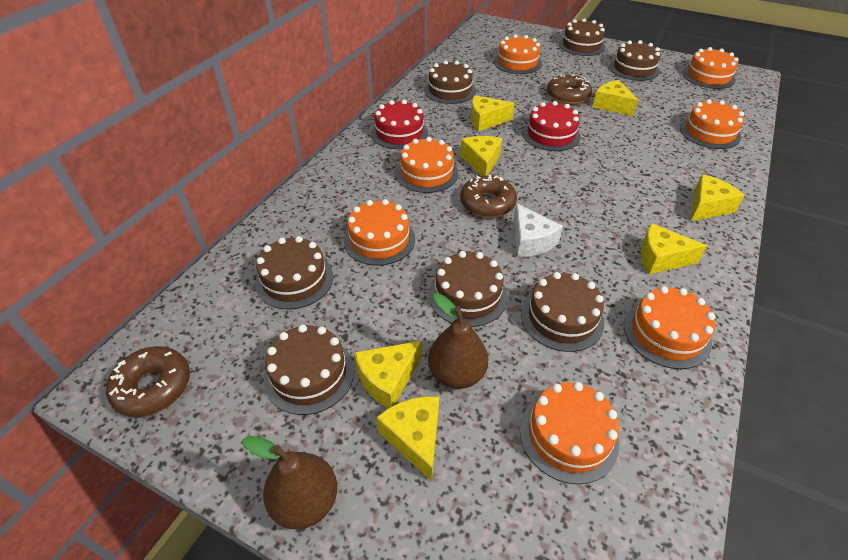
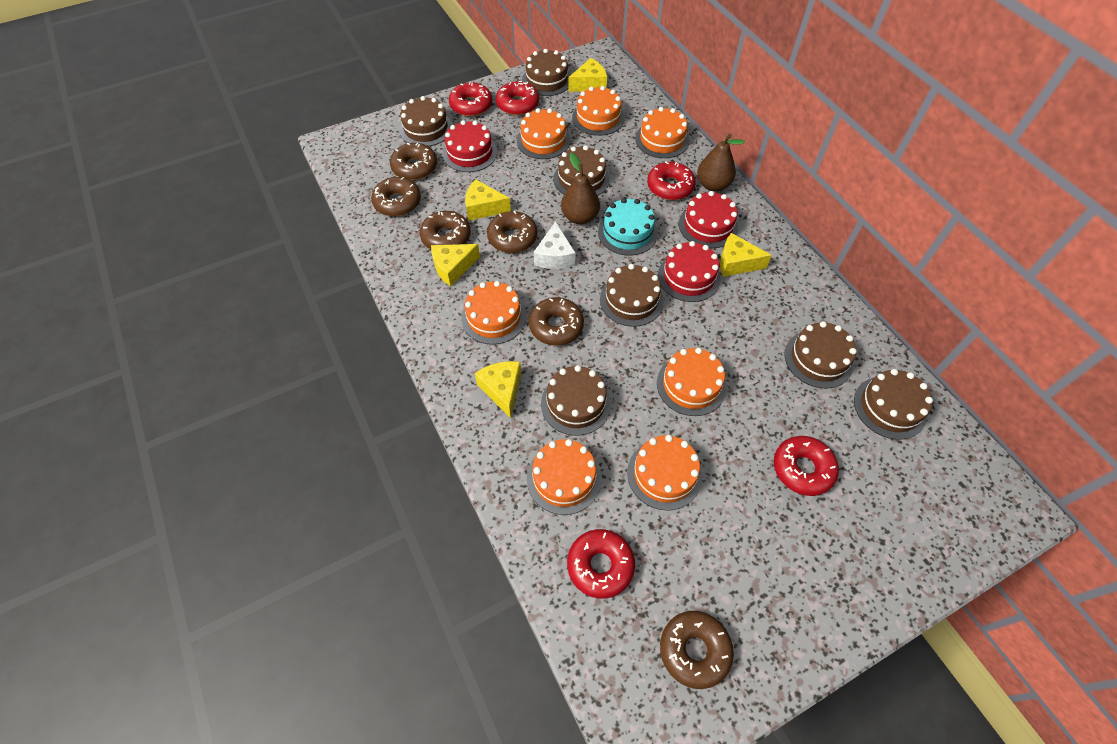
brown donut: [106,346,190,417] [460,175,517,218] [547,74,592,104] = 3 -> [371,177,421,216] [390,142,437,180] [420,211,471,249] [487,211,537,253] [529,297,584,346] [660,611,734,689] = 6
red cake: [371,100,428,149] [522,101,581,151] = 2 -> [443,120,497,172] [658,241,721,302] [679,191,738,248] = 3
red donut: none = 0 -> [449,82,492,116] [496,81,539,115] [567,529,635,599] [647,162,696,200] [774,436,839,496] = 5
turquoise cake: none = 0 -> [598,198,658,256] = 1
yellow cheese: [354,341,422,408] [377,396,439,482] [460,136,502,176] [471,95,515,131] [592,80,638,116] [640,223,707,274] [691,174,745,221] = 7 -> [431,244,480,287] [465,179,511,221] [475,361,521,418] [568,58,607,92] [720,233,772,277] = 5

